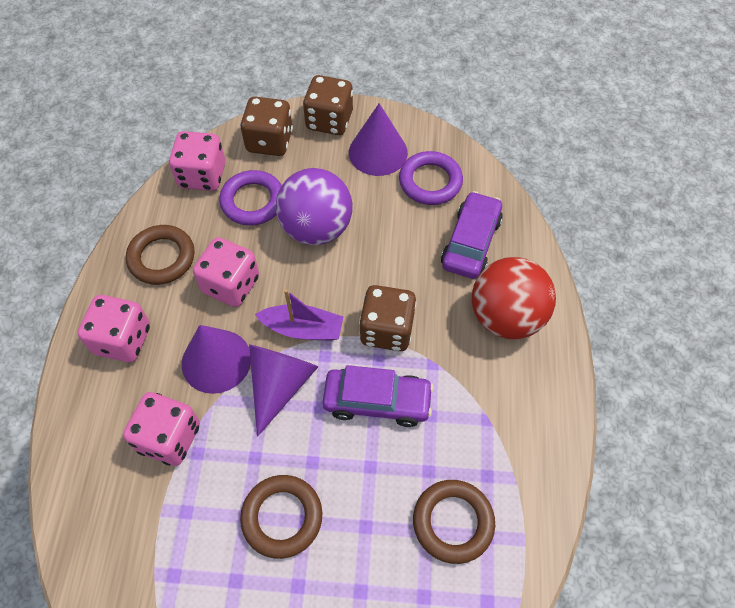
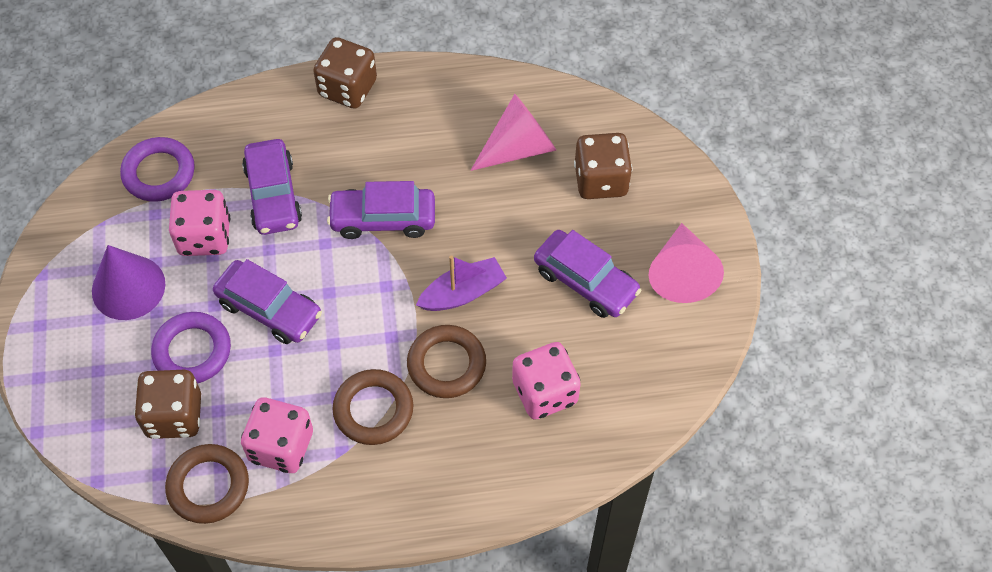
pink cone: none = 0 -> [471,94,556,171] [649,223,724,303] = 2
pink dice: [78,295,150,362] [123,392,200,466] [169,131,225,191] [193,237,259,307] = 4 -> [169,190,230,256] [241,397,313,473] [512,342,581,420] = 3
purple ball: [276,168,353,245] = 1 -> none = 0
purple car: [323,365,434,427] [441,191,503,279] = 2 -> [213,259,322,344] [242,139,302,235] [327,181,435,239] [534,230,642,318] = 4
purple cone: [182,325,251,394] [249,344,319,437] [349,103,408,176] = 3 -> [92,245,165,320] = 1
red ball: [472,257,556,339] = 1 -> none = 0

